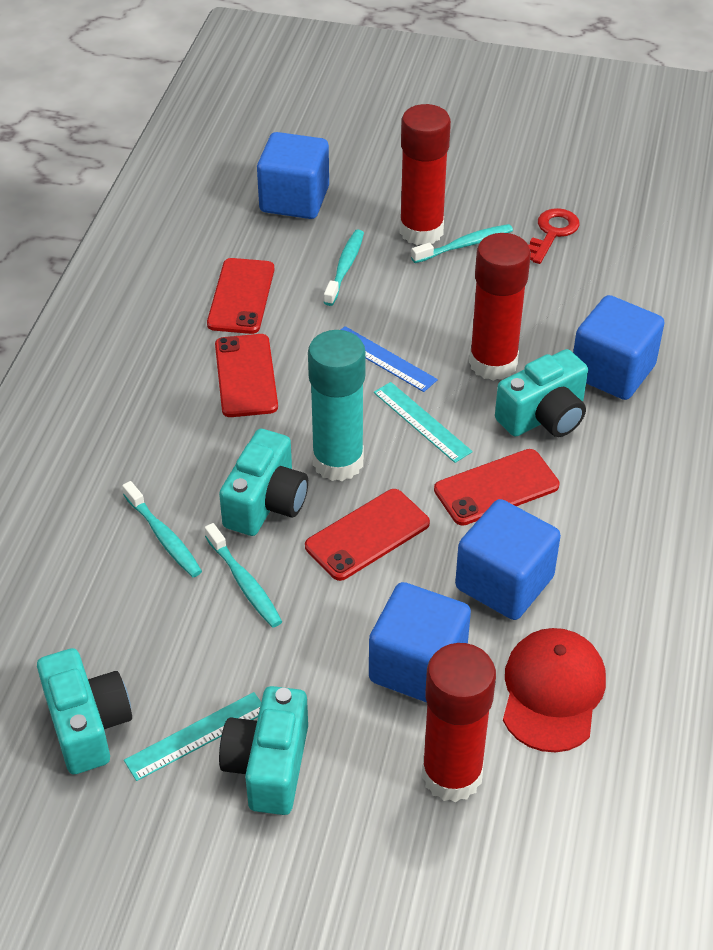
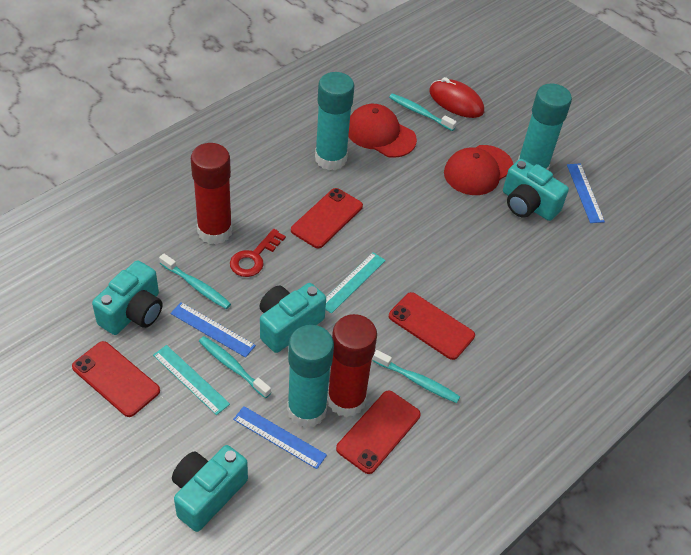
blue cube: [257,132,329,219] [369,582,471,703] [455,499,561,620] [573,295,665,400] = 4 -> none = 0
blue ruler: [341,326,438,392] = 1 -> [170,302,256,358] [233,406,327,469] [567,163,605,223] = 3
red cap: [503,628,606,752] = 1 -> [348,104,417,158] [444,145,513,195] = 2
red glue stick: [400,104,451,245] [422,643,496,802] [469,233,531,381] = 3 -> [191,143,232,245] [327,314,377,417] = 2
red mouse: none = 0 -> [429,77,484,118] = 1
turquoise glue stick: [308,330,366,481] = 1 -> [287,325,334,428] [315,72,354,170] [518,84,572,170] = 3

